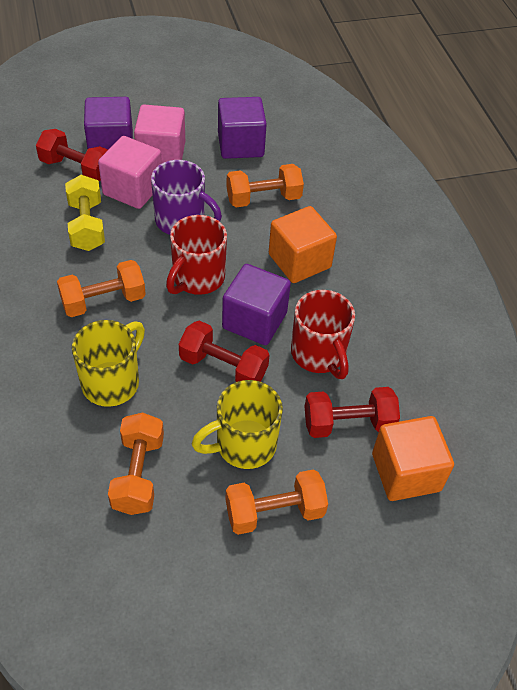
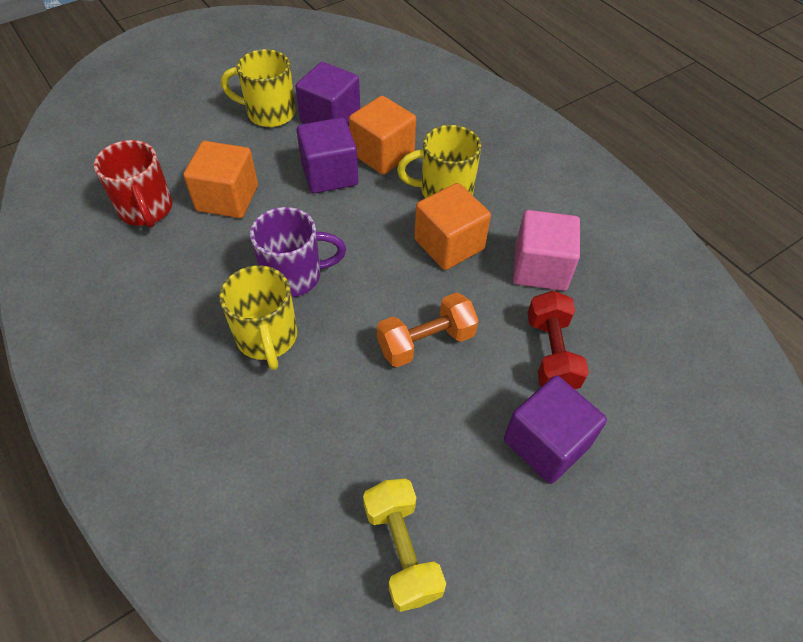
orange cube: [269,206,337,283] [372,416,454,501] = 2 -> [183,141,258,218] [349,96,416,175] [414,183,491,270] = 3
orange dumbbell: [57,260,146,317] [108,413,164,515] [226,164,304,207] [226,469,328,535] = 4 -> [377,292,479,367] = 1
pink cube: [98,136,162,209] [134,105,185,163] = 2 -> [513,210,580,291] = 1
red dumbbell: [36,129,108,181] [179,321,269,382] [305,387,400,438] = 3 -> [528,290,589,389] = 1
red mug: [166,215,227,295] [291,290,355,379] = 2 -> [94,140,172,228] = 1
yellow mug: [72,320,145,407] [192,380,283,469] = 2 -> [219,265,297,370] [221,49,296,127] [397,125,481,198] = 3

